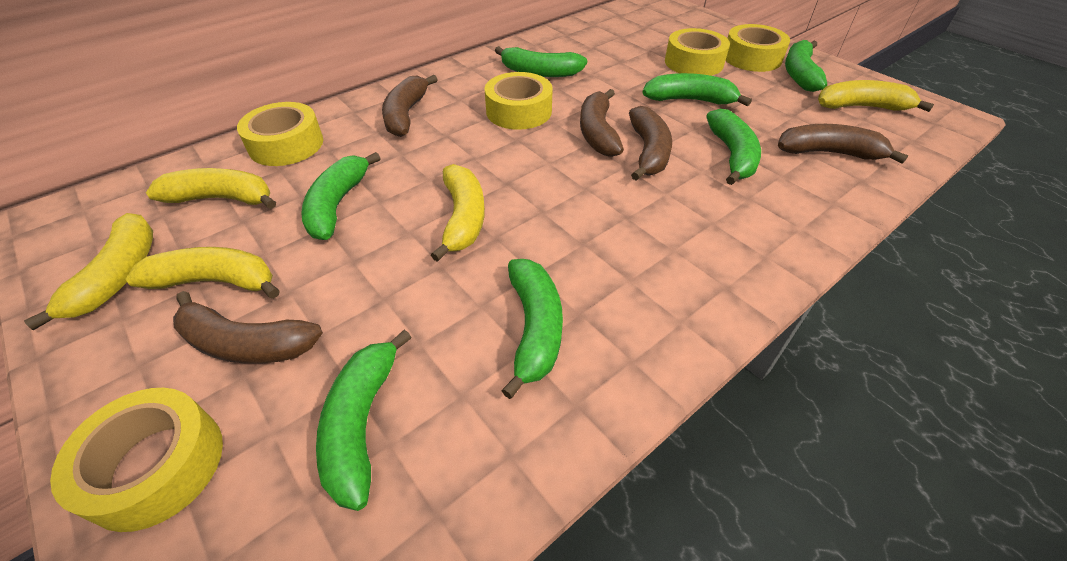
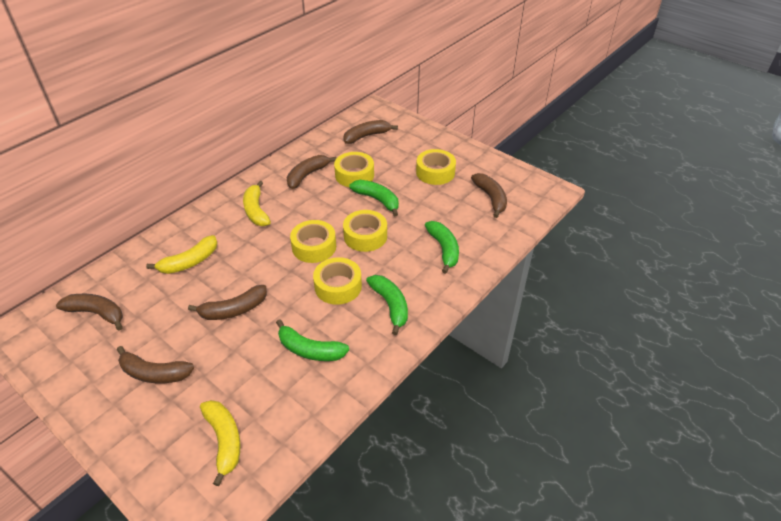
brown banana: [173,291,323,364] [382,75,438,137] [580,89,624,157] [629,106,672,181] [778,124,908,164] = 5 -> [56,294,123,330] [117,346,194,383] [188,285,267,320] [287,155,336,189] [343,120,398,144] [471,173,507,218] = 6
green banana: [301,152,381,240] [316,330,412,511] [495,46,587,77] [501,259,563,399] [642,73,752,106] [706,109,761,185] [785,40,827,92] = 7 -> [276,320,349,361] [349,180,399,216] [366,275,408,335] [425,221,459,274] = 4
yellow banana: [24,213,153,330] [126,247,280,299] [146,168,276,209] [431,164,485,262] [818,80,934,112] = 5 -> [146,235,218,274] [200,400,241,486] [243,181,271,226] = 3

